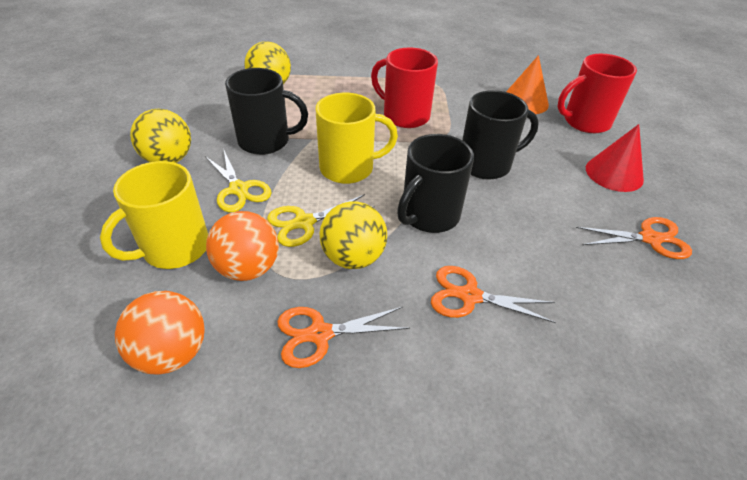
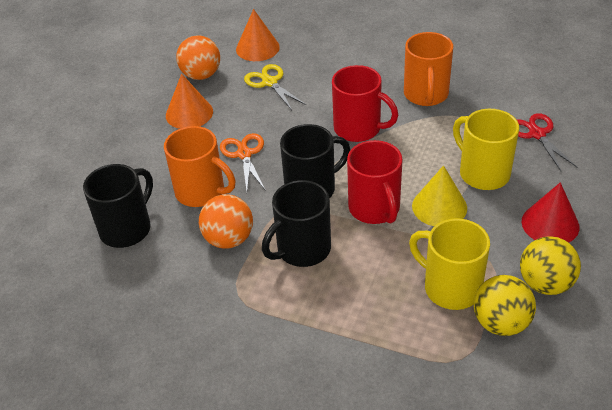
orange cone: [506,55,549,114] = 1 -> [166,74,213,129] [236,9,280,61] = 2
orange mug: none = 0 -> [164,126,236,207] [404,32,453,106] = 2
orange scissors: [277,307,410,368] [431,266,556,323] [576,217,692,259] = 3 -> [220,133,266,191] = 1
red scissors: none = 0 -> [516,113,578,171] = 1
yellow ball: [130,109,191,163] [244,41,291,84] [320,201,387,269] = 3 -> [474,275,536,336] [520,236,581,295] = 2
yellow cone: none = 0 -> [412,165,467,226] = 1
yellow scissors: [205,151,271,212] [267,194,375,247] = 2 -> [244,64,306,110] = 1

